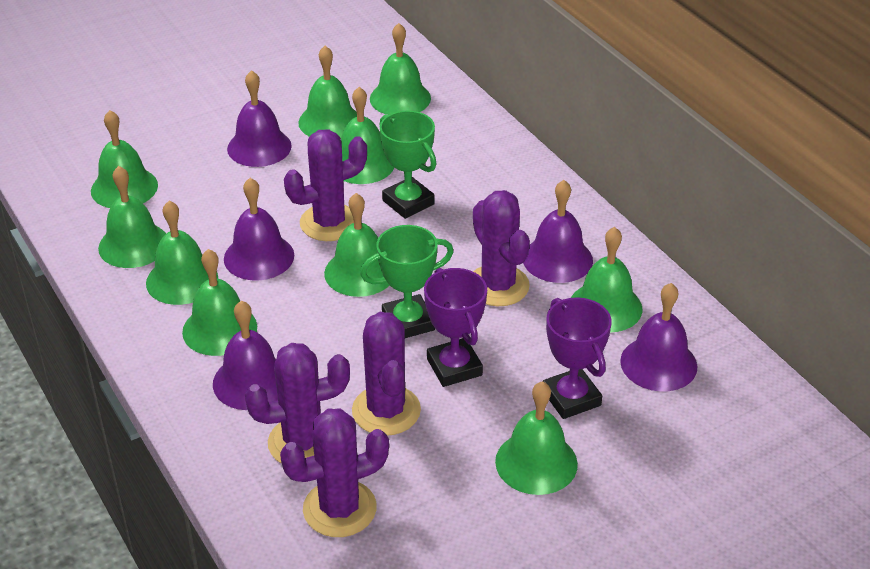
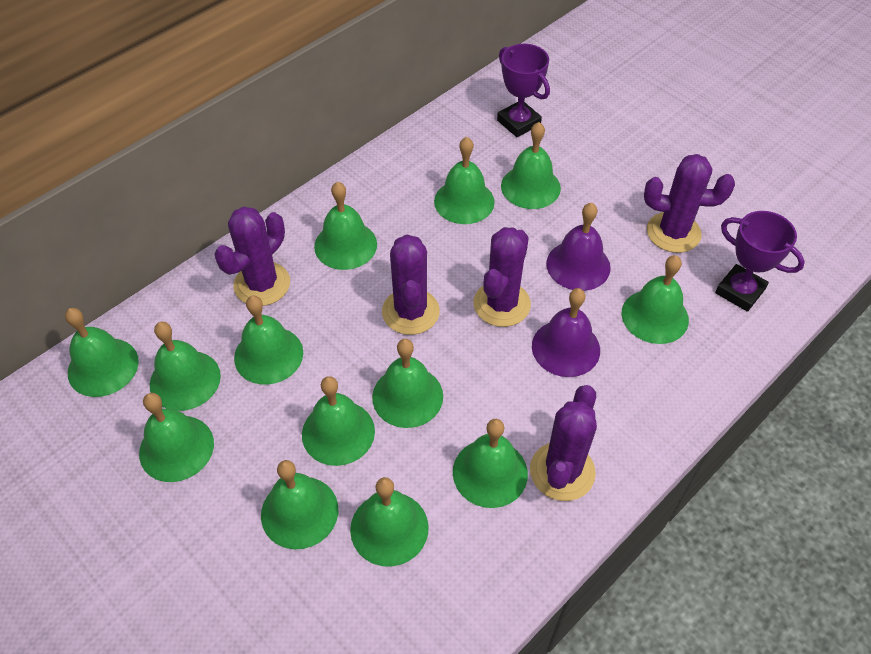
green bell: [91,110,158,208] [98,166,166,268] [146,201,218,305] [182,249,257,356] [298,46,357,138] [324,193,389,297] [341,87,394,184] [370,23,431,115] [495,381,578,495] [571,227,642,333] = 10 -> [65,308,139,397] [139,393,214,482] [150,322,221,411] [234,296,303,385] [261,460,338,549] [302,376,375,466] [314,182,377,270] [350,477,429,567] [372,339,443,428] [434,137,495,224] [453,419,528,508] [501,122,561,209] [622,255,689,344] = 13
green trophy: [360,225,454,338] [380,111,436,219] = 2 -> none = 0
purple bell: [213,301,278,410] [224,178,294,281] [227,70,292,167] [523,180,593,283] [620,283,697,392] = 5 -> [532,288,600,377] [546,203,611,291] = 2

